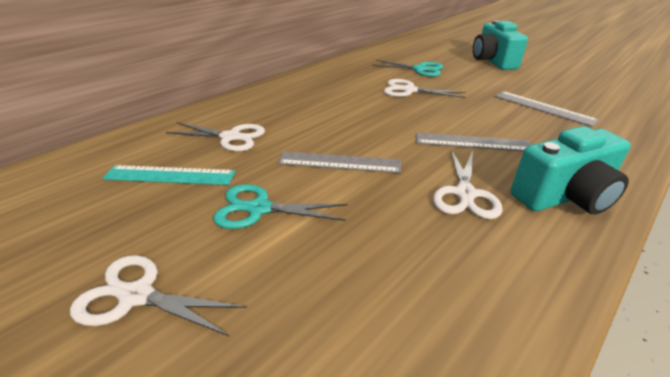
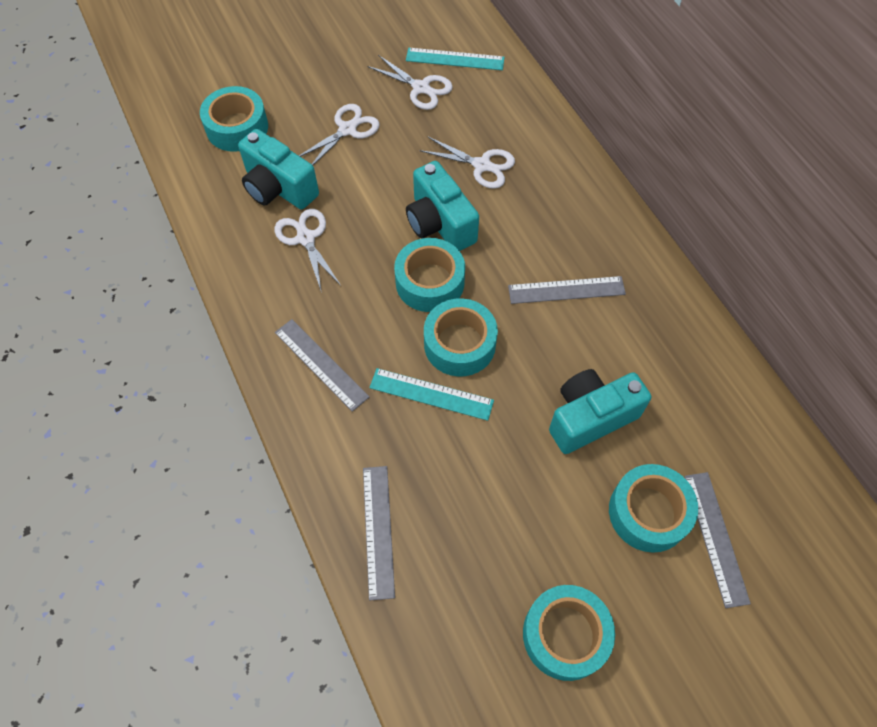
grey ruler: [278,151,401,173] [416,133,531,151] [495,91,599,127] = 3 -> [275,319,369,412] [363,466,395,601] [508,276,626,304] [684,472,751,608] = 4
turquoise camera: [473,20,528,70] [511,126,631,215] = 2 -> [238,129,319,209] [406,161,479,251] [549,369,651,454] = 3
turquoise ruler: [102,165,236,185] = 1 -> [369,368,494,421] [406,48,505,70] = 2
turquoise scissors: [213,184,348,229] [372,60,443,77] = 2 -> none = 0
turquoise tape: none = 0 -> [200,86,268,152] [394,238,465,312] [424,298,498,376] [523,585,615,681] [609,464,698,553] = 5

